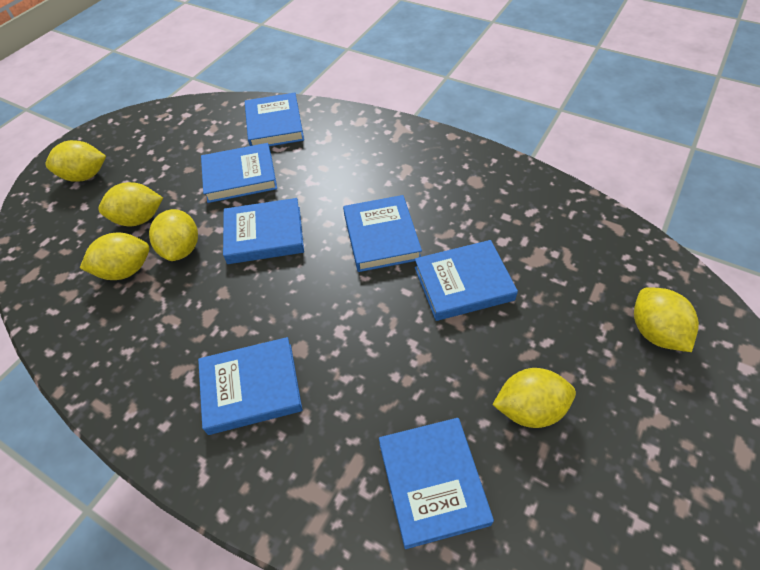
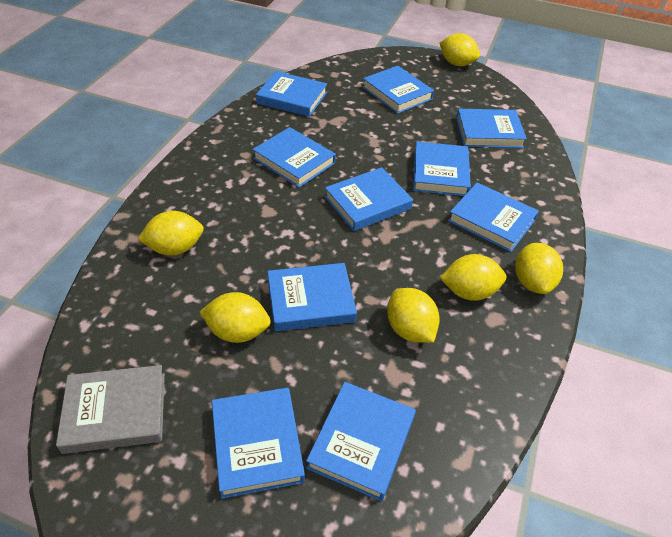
blue book: [198,337,302,435] [201,143,277,203] [223,198,304,264] [245,93,304,146] [343,195,422,272] [379,418,494,549] [415,240,518,321] = 7 -> [212,388,305,499] [252,127,336,188] [256,71,327,117] [267,263,357,331] [306,382,416,501] [325,167,413,231] [362,66,434,114] [413,141,471,196] [448,183,539,252] [456,109,527,148] = 10
grey book: none = 0 -> [56,365,165,454] = 1

